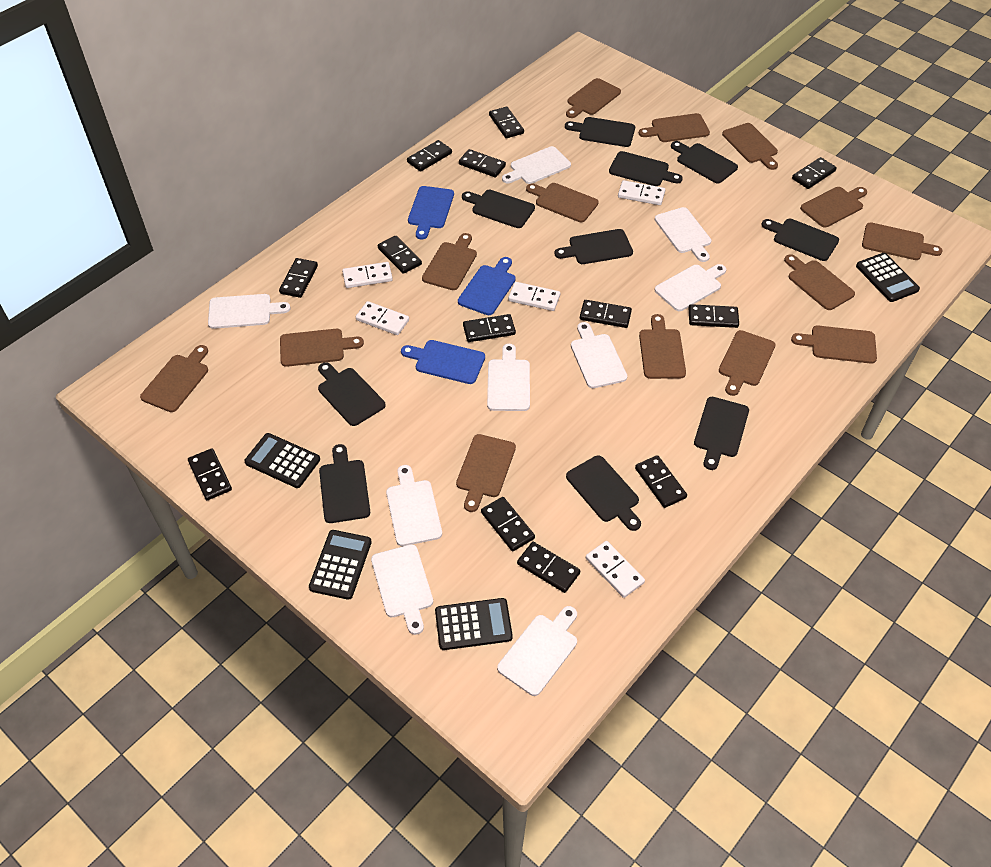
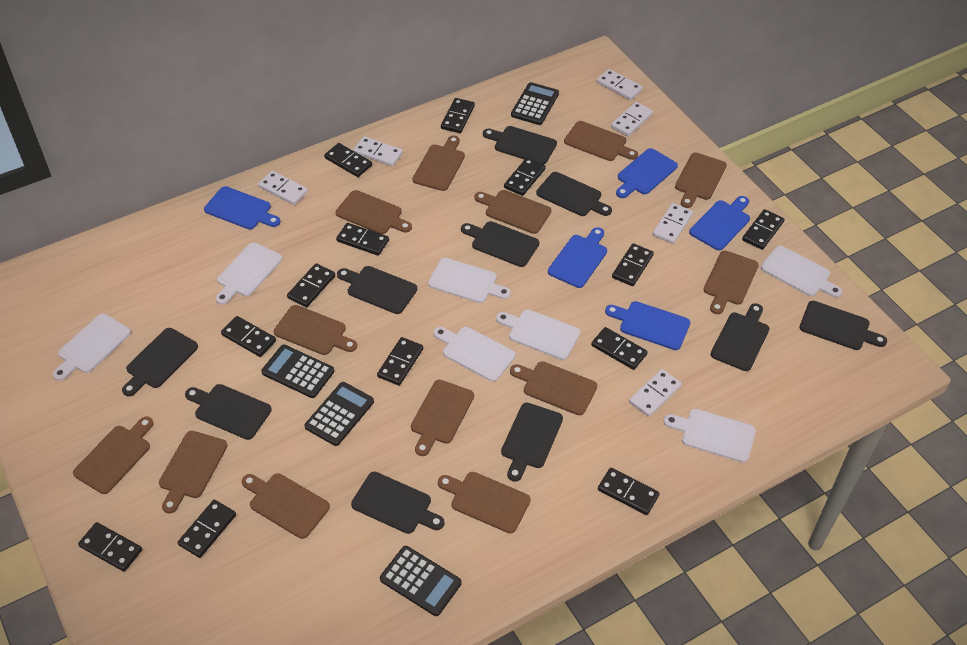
blue cutting board: [401,340,485,384] [408,186,454,240] [458,257,516,315] = 3 -> [204,186,280,229] [548,227,607,288] [605,301,690,350] [616,148,678,198] [689,196,750,250] = 5
brown cutting board: [140,345,208,412] [280,329,364,367] [422,233,477,290] [456,434,516,512] [526,183,599,222] [566,78,621,118] [639,113,710,142] [639,314,686,379] [719,330,776,396] [722,123,778,170] [784,254,855,310] [791,325,877,364] [800,187,867,227] [862,222,943,260] = 14 -> [73,417,153,494] [159,431,227,514] [242,473,330,539] [274,305,357,355] [335,190,412,234] [411,380,474,456] [412,136,465,191] [438,472,531,533] [475,190,551,234] [510,361,597,415] [564,121,638,161] [675,152,727,208] [704,251,759,314] = 13
white cutting board: [208,294,291,329] [371,544,433,635] [386,465,442,546] [487,344,530,411] [497,606,577,696] [502,146,571,184] [571,322,627,388] [655,207,711,262] [655,264,726,311] = 9 -> [52,314,131,381] [215,242,282,305] [428,258,511,303] [434,327,515,382] [496,309,580,360] [664,409,756,463] [761,245,842,298] = 7
white domino: [342,262,393,288] [356,301,409,335] [508,282,560,311] [586,541,645,598] [618,180,665,205] = 5 -> [258,171,308,205] [353,136,403,166] [596,69,643,100] [611,102,653,136] [629,369,682,417] [652,203,693,244] = 6

